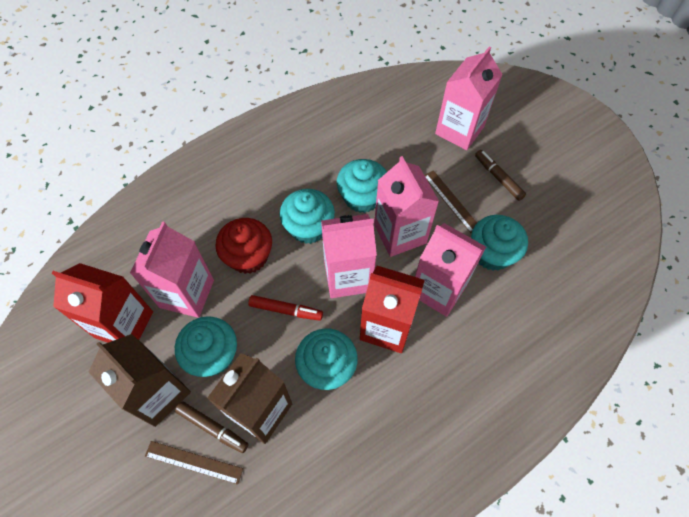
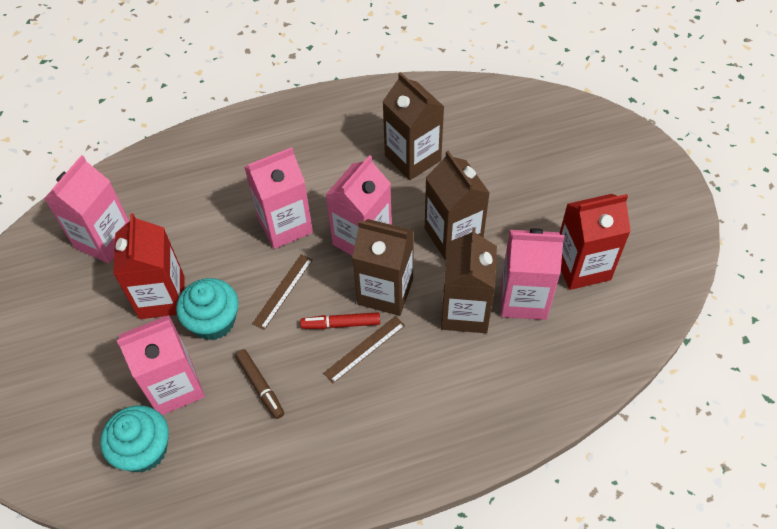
brown carton: [89,334,191,427] [207,353,292,444] = 2 -> [352,219,414,316] [382,72,444,180] [425,151,490,260] [441,227,497,333] = 4
brown marker: [175,401,249,453] [475,150,526,201] = 2 -> [235,349,284,419] = 1
red cupcake: [215,218,272,274] = 1 -> none = 0
turquoise cupcake: [175,316,237,377] [280,189,335,244] [295,328,358,390] [337,159,387,213] [471,215,528,271] = 5 -> [100,405,169,472] [176,278,238,340] = 2

